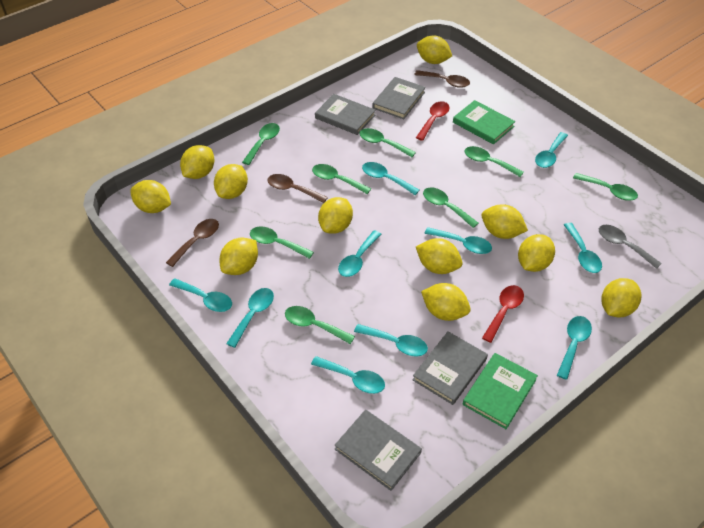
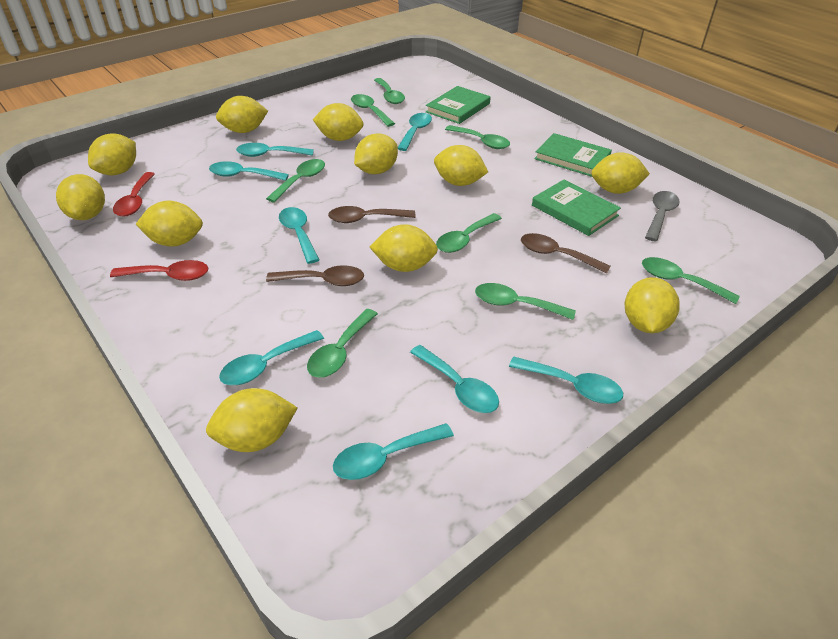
green book: [453,100,515,145] [463,353,538,429] = 2 -> [426,86,491,124] [532,180,621,236] [534,133,612,177] = 3
grey book: [315,94,376,135] [334,410,422,491] [372,77,426,119] [412,331,488,405] = 4 -> none = 0
turquoise spoon: [169,278,232,312] [226,288,274,348] [311,356,385,394] [338,230,381,277] [354,324,428,357] [362,162,419,195] [424,227,492,254] [535,132,568,168] [557,316,592,380] [564,223,602,273] = 10 -> [209,161,289,181] [219,330,324,385] [236,143,314,157] [279,207,319,264] [333,423,454,480] [398,113,432,151] [410,345,499,413] [509,357,623,404] = 8

